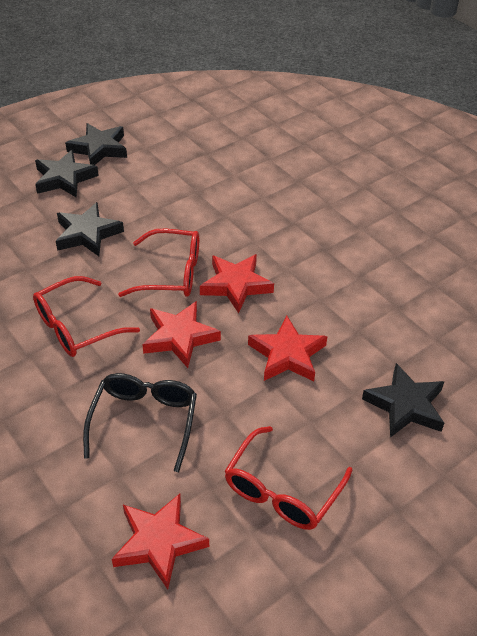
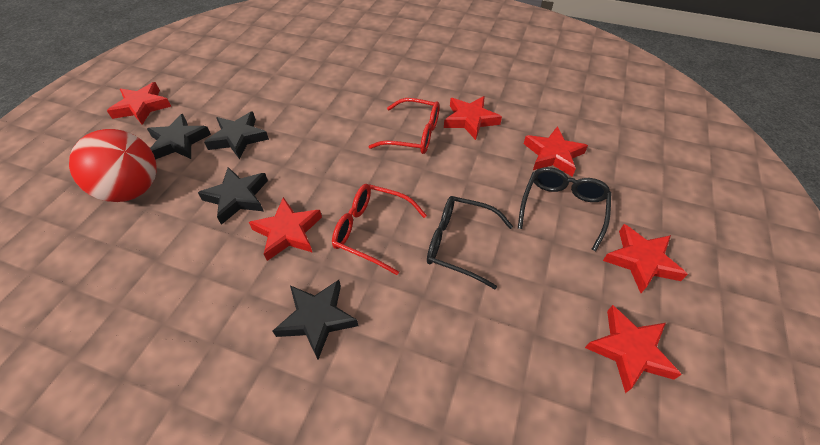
black glasses: [83,373,197,472] = 1 -> [427,196,513,289] [518,167,612,251] = 2
red ball: none = 0 -> [69,129,157,202] = 1
red glasses: [33,276,140,357] [118,228,199,297] [224,426,352,530] = 3 -> [332,184,427,275] [368,98,440,154] = 2
red star: [112,494,209,589] [142,301,221,368] [200,254,274,313] [248,316,328,381] = 4 -> [107,82,172,125] [249,197,322,261] [444,96,502,140] [524,126,588,177] [585,305,682,393] [603,224,688,293] = 6

